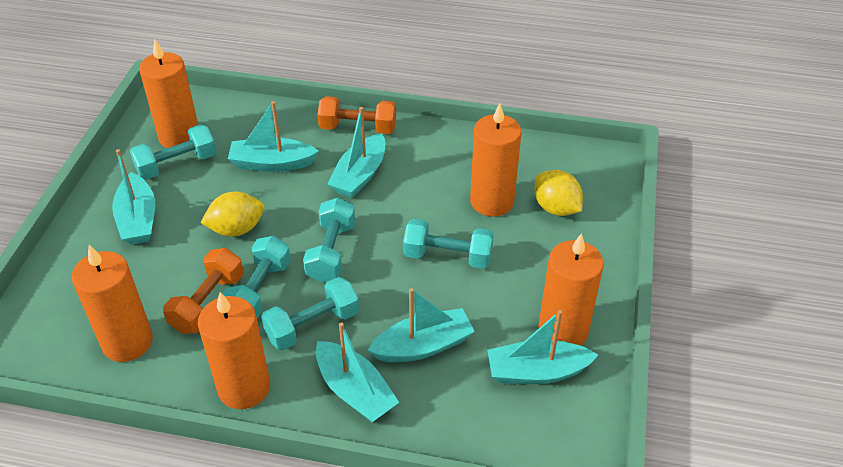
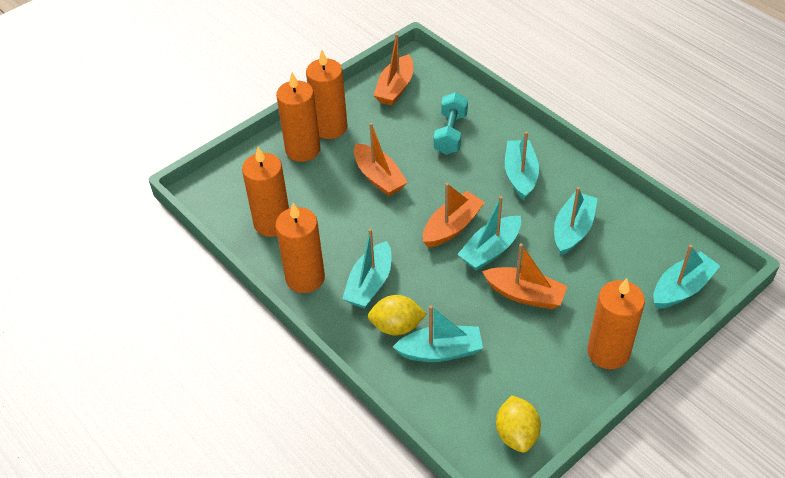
orange boat: none = 0 -> [354,123,408,196] [373,33,413,105] [423,183,485,248] [482,243,568,309] = 4
orange dumbbell: [163,248,244,334] [317,96,396,134] = 2 -> none = 0
turquoise dumbbell: [130,124,216,180] [223,236,291,319] [261,277,359,351] [303,198,355,282] [403,219,494,269] = 5 -> [434,92,468,155] = 1

